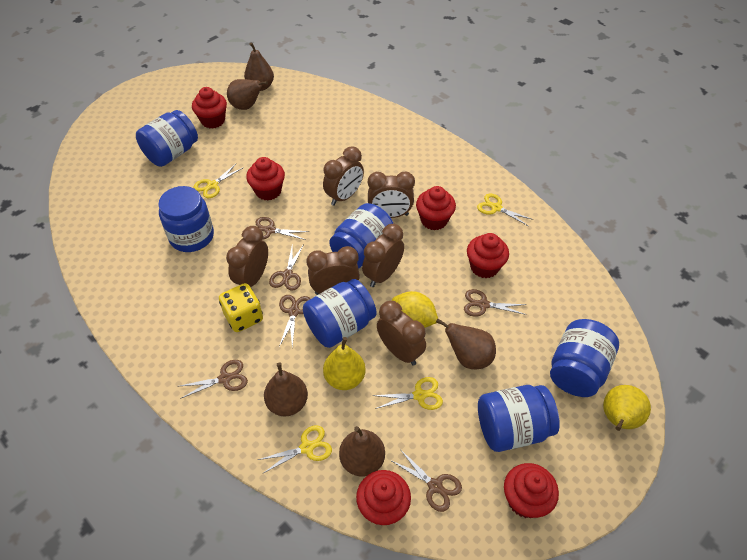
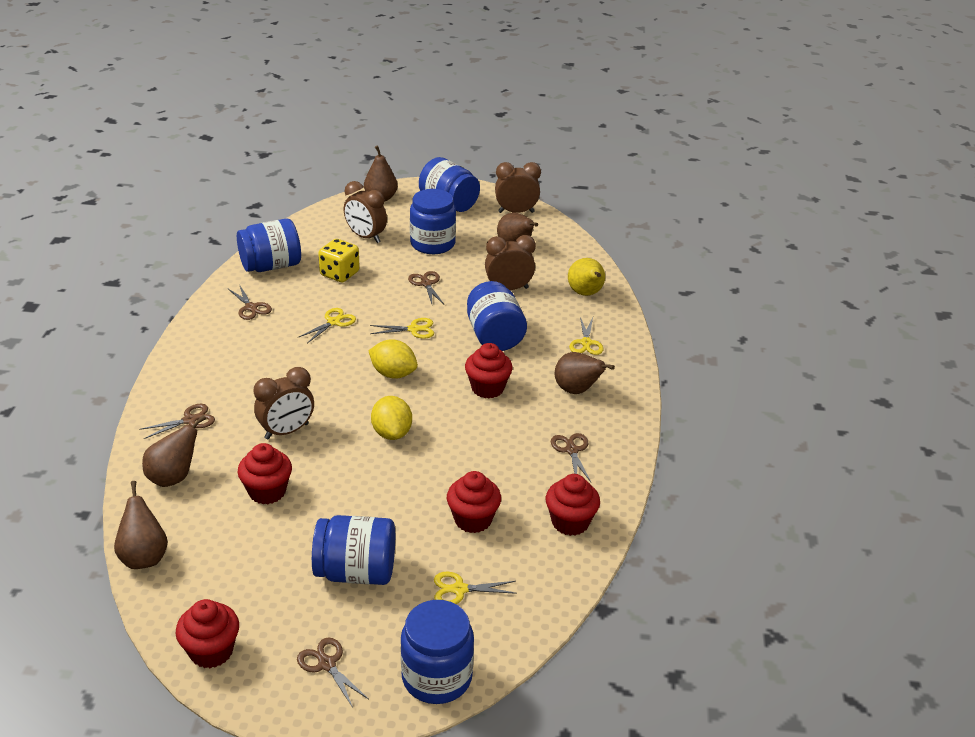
brown clock: [226,226,268,287] [307,246,360,295] [323,146,364,206] [362,224,404,287] [368,171,415,218] [377,301,426,366] = 6 -> [254,367,314,439] [344,181,387,243] [485,235,536,290] [495,162,541,213] = 4
brown scissors: [180,360,248,399] [255,217,309,240] [269,243,304,291] [279,295,310,348] [390,449,462,512] [464,289,527,317] = 6 -> [139,404,215,439] [228,284,272,320] [297,637,368,708] [408,271,445,305] [551,433,591,482] = 5
red cupcake: [192,87,227,129] [246,157,285,201] [356,470,411,525] [416,186,456,230] [467,233,509,278] [504,463,559,518] = 6 -> [176,599,239,668] [237,443,292,504] [447,471,501,533] [465,343,513,398] [546,474,600,536] = 5
yellow lemon: [392,291,438,328] = 1 -> [368,339,418,379] [371,396,412,440] = 2
yellow pear: [323,337,366,390] [603,385,651,431] = 2 -> [568,258,605,296] = 1

